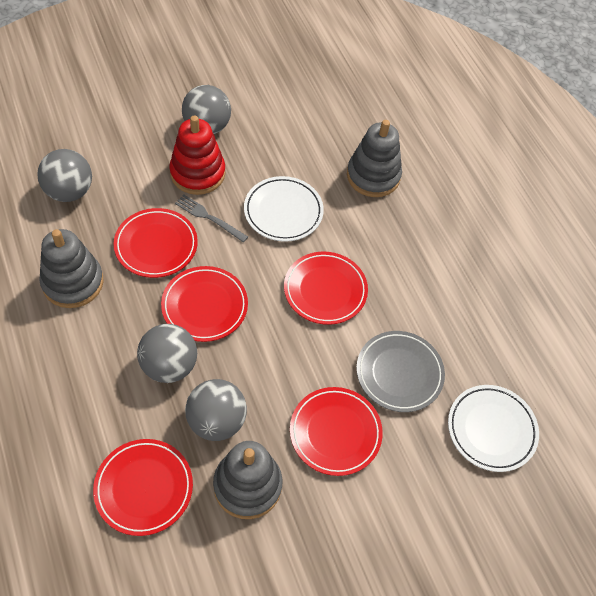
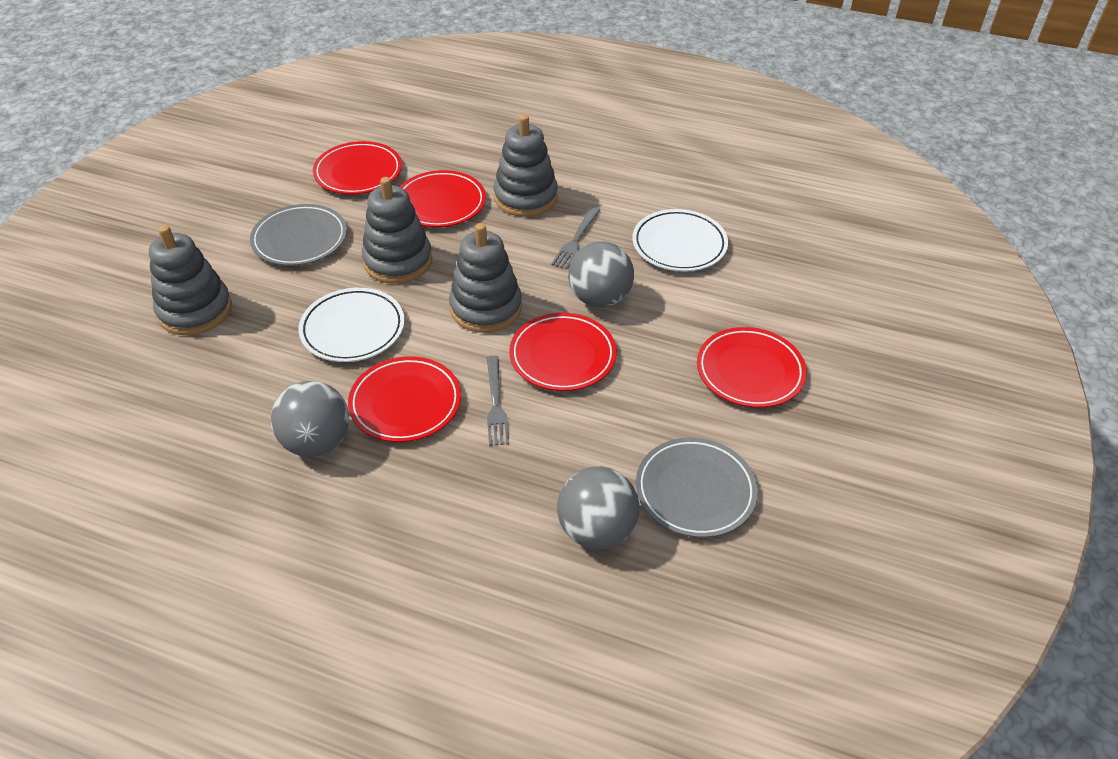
grey ball: [37,149,92,202] [137,324,197,383] [182,85,231,134] [185,379,247,441] = 4 -> [271,381,349,457] [557,466,639,549] [568,241,634,308] = 3
grey fork: [175,195,248,242] = 1 -> [487,356,509,446] [551,207,601,269] = 2
grey plate: [356,331,445,412] = 1 -> [250,204,347,266] [636,437,758,538] = 2
grey stacking toy: [39,229,104,308] [213,441,282,519] [347,120,402,197] = 3 -> [149,225,232,336] [362,177,432,284] [449,223,522,333] [494,115,558,217] = 4
red stacking toy: [169,115,225,195] = 1 -> none = 0

